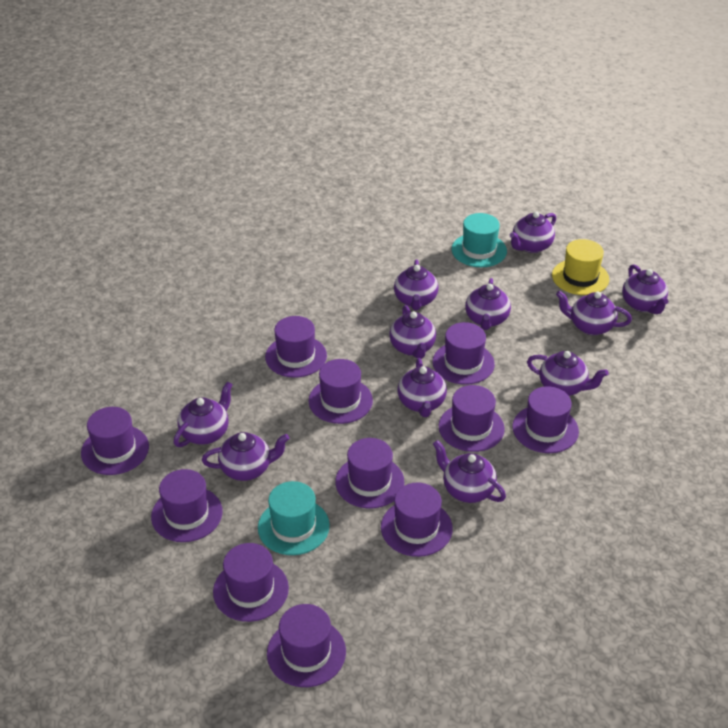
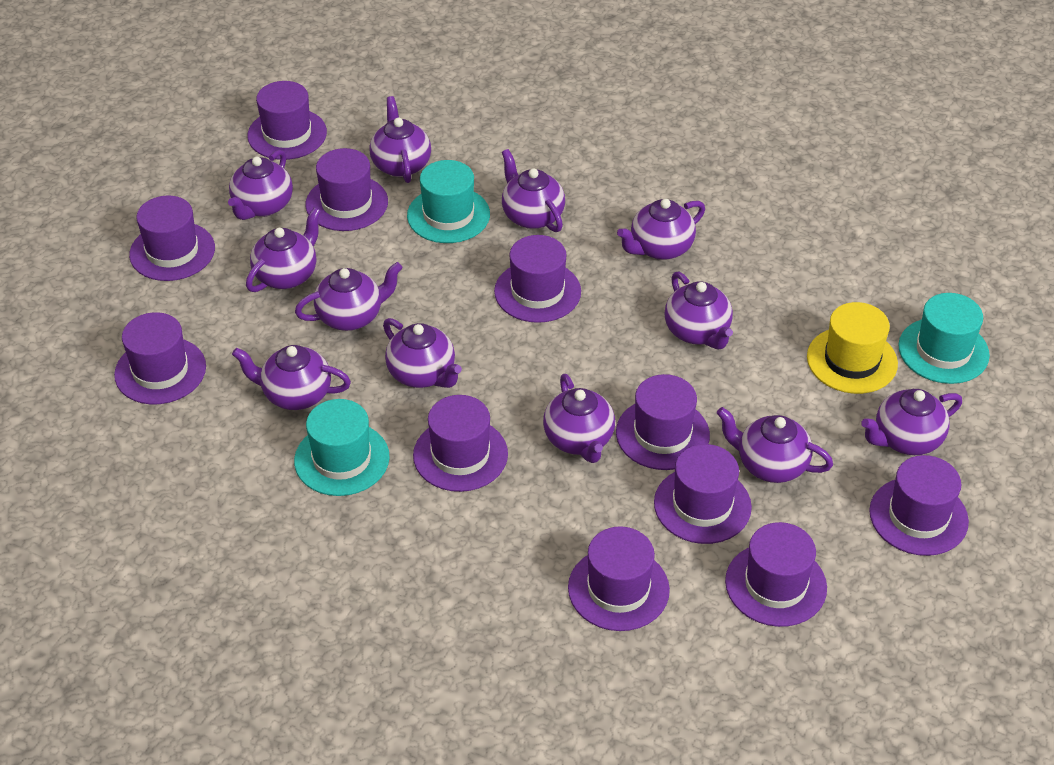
purple teapot: [174,381,233,447] [202,432,290,481] [389,305,436,359] [394,260,439,310] [398,358,447,417] [433,440,506,503] [465,278,511,330] [509,211,556,253] [527,351,608,396] [556,290,632,335] [622,264,668,314] = 11 -> [228,150,293,220] [232,345,351,410] [246,208,321,292] [295,262,403,331] [369,96,431,183] [383,318,462,388] [502,149,565,232] [543,374,615,463] [617,199,705,260] [664,272,733,350] [717,407,833,483] [861,389,962,455] = 12
turquoise hat: [258,481,330,555] [452,213,507,267] = 2 -> [294,399,390,496] [407,160,490,243] [898,293,990,384] = 3

